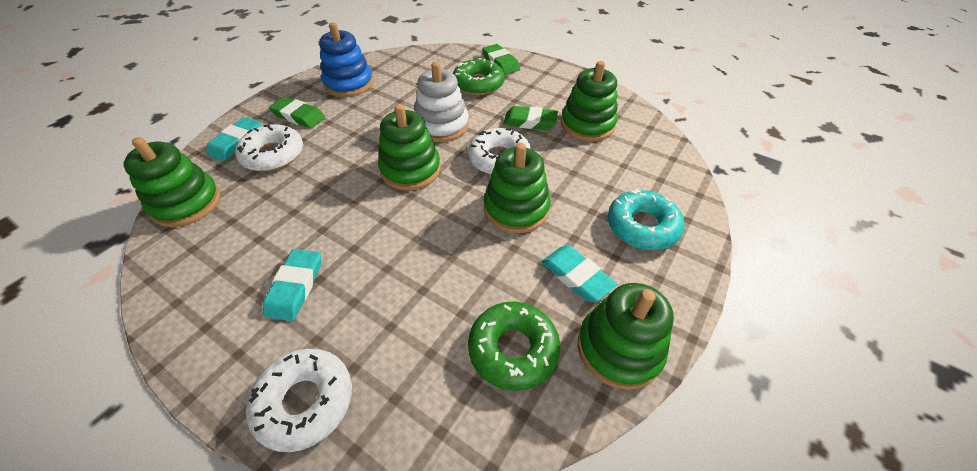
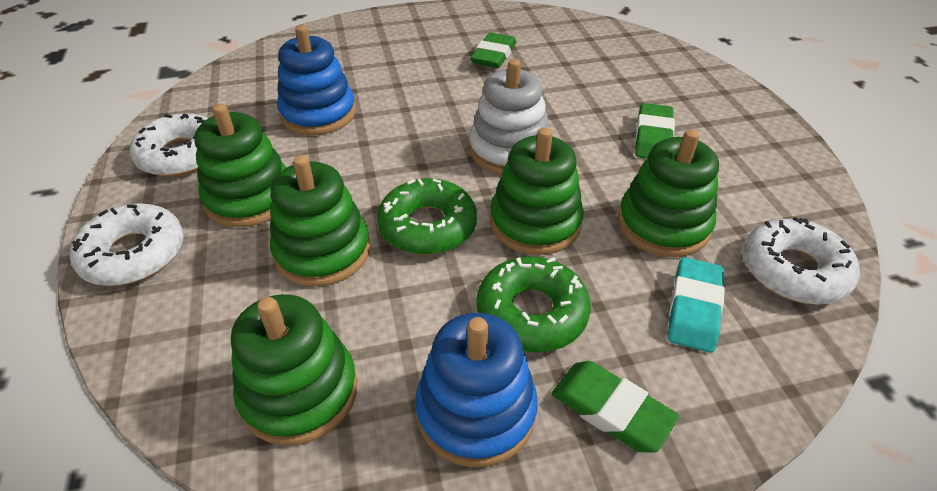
blue stacking toy: [319,22,373,97] = 1 -> [277,25,356,135] [416,313,538,467] = 2
turquoise donut: [608,189,684,250] = 1 -> none = 0
turquoise eraser: [206,117,261,161] [263,249,321,321] [542,245,617,302] = 3 -> [668,257,725,353] = 1

